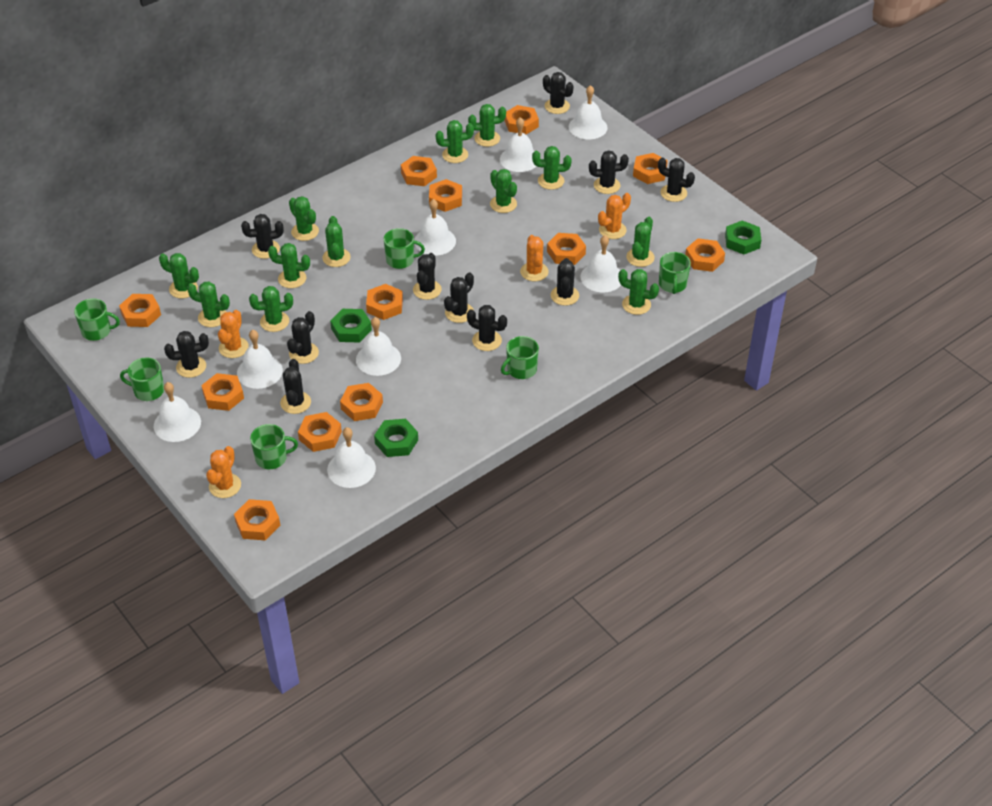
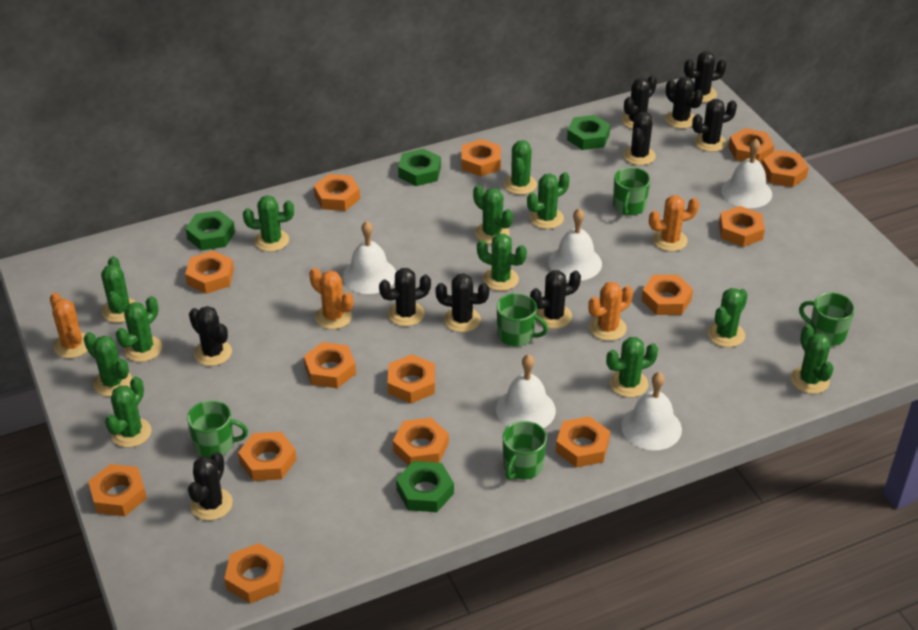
black cactus: [164,331,209,378] [241,214,284,259] [280,359,311,414] [287,311,319,364] [413,253,442,300] [444,272,474,323] [467,305,507,351] [543,72,574,114] [550,258,579,306] [589,150,629,194] [658,158,695,202] = 11 -> [188,452,233,521] [189,306,232,366] [379,268,431,326] [435,274,490,332] [530,270,581,329] [622,75,657,129] [623,112,656,165] [665,76,703,129] [684,51,726,103] [692,99,737,152] = 10
green mug: [74,298,120,341] [120,358,164,401] [250,424,298,469] [384,228,425,269] [501,336,539,379] [659,252,691,294] = 6 -> [187,400,248,458] [497,293,548,346] [503,421,547,480] [613,167,651,215] [799,292,855,346] = 5
green nut: [330,309,372,343] [374,419,418,457] [725,220,761,254] = 3 -> [185,211,235,251] [396,461,454,512] [398,148,441,186] [567,115,611,150] = 4
orange nut: [119,294,161,327] [201,373,244,411] [234,499,280,540] [298,412,342,452] [340,383,383,421] [366,284,403,320] [401,156,437,186] [429,179,462,212] [504,105,539,134] [547,233,586,265] [633,153,668,184] [685,238,725,272] = 12 -> [88,464,147,516] [185,251,234,294] [224,543,284,603] [238,432,297,481] [304,342,356,388] [314,174,360,211] [388,354,435,403] [393,418,449,466] [461,139,501,176] [556,416,610,468] [641,275,693,315] [719,206,765,247] [729,128,775,163] [762,150,809,187] = 14
white bell: [154,382,201,442] [237,330,283,389] [327,427,376,488] [356,317,401,376] [414,199,456,256] [500,117,536,172] [569,85,608,139] [580,235,621,292] = 8 -> [343,221,396,294] [496,354,556,428] [549,208,602,281] [621,372,682,450] [721,139,772,208] = 5

